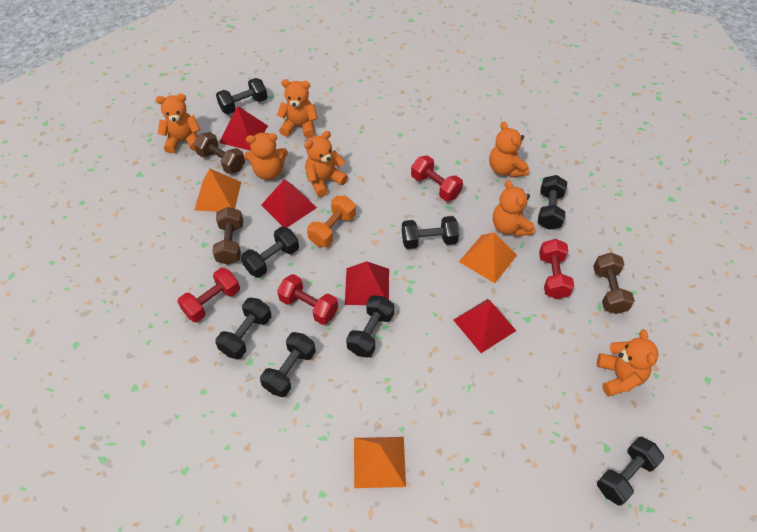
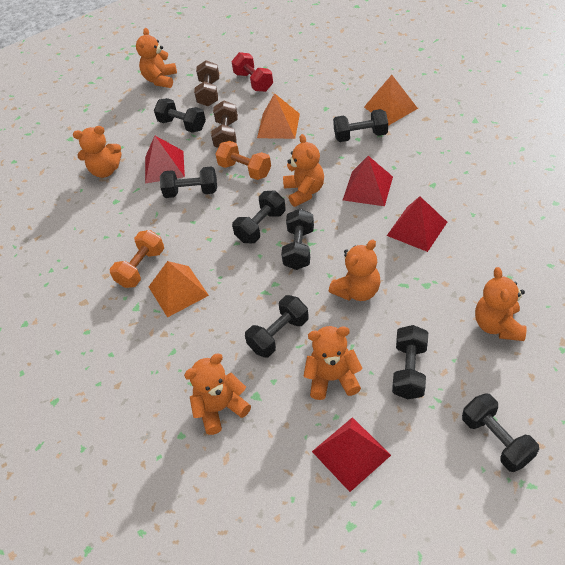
brown dumbbell: [194,132,245,174] [212,207,243,265] [593,253,635,314] = 3 -> [194,60,219,106] [211,100,238,148] = 2
orange dumbbell: [307,196,356,247] = 1 -> [110,230,164,288] [216,141,271,180] = 2
red dumbbell: [177,268,240,322] [277,274,338,325] [411,155,463,201] [539,239,574,299] = 4 -> [232,52,273,92] = 1

